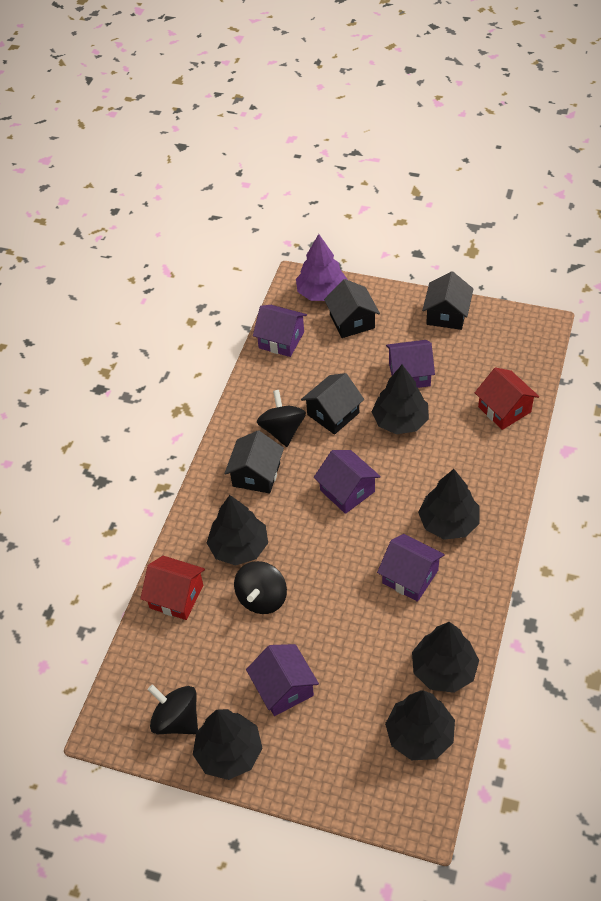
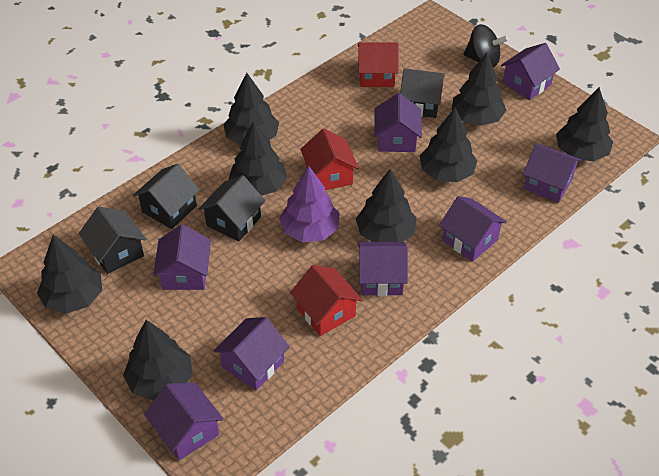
black spinning top: [148,684,198,734] [234,561,287,614] [257,390,306,447] = 3 -> [464,24,509,68] = 1
black tree: [193,709,262,780] [207,495,268,566] [372,365,429,434] [385,690,455,760] [412,622,479,693] [418,469,480,540] = 6 -> [37,235,102,314] [123,320,193,401] [223,73,279,145] [229,121,287,196] [356,169,417,242] [420,108,477,182] [451,53,506,126] [556,87,613,161] = 8
purple house: [246,644,319,716] [253,305,307,357] [314,450,381,514] [377,534,445,602] [386,340,435,388] = 5 -> [144,383,224,461] [153,224,211,290] [214,317,290,391] [358,242,408,296] [374,93,422,152] [439,196,507,262] [501,43,560,100] [523,143,581,203] = 8
red house: [140,556,205,620] [475,368,539,430] = 2 -> [290,265,362,336] [300,129,359,190] [358,43,398,87] = 3

